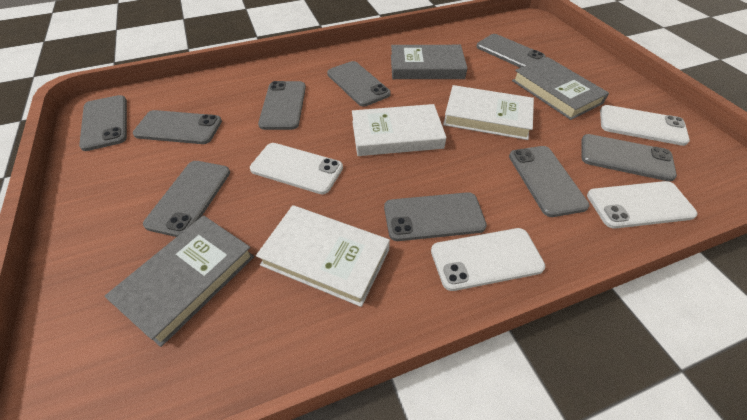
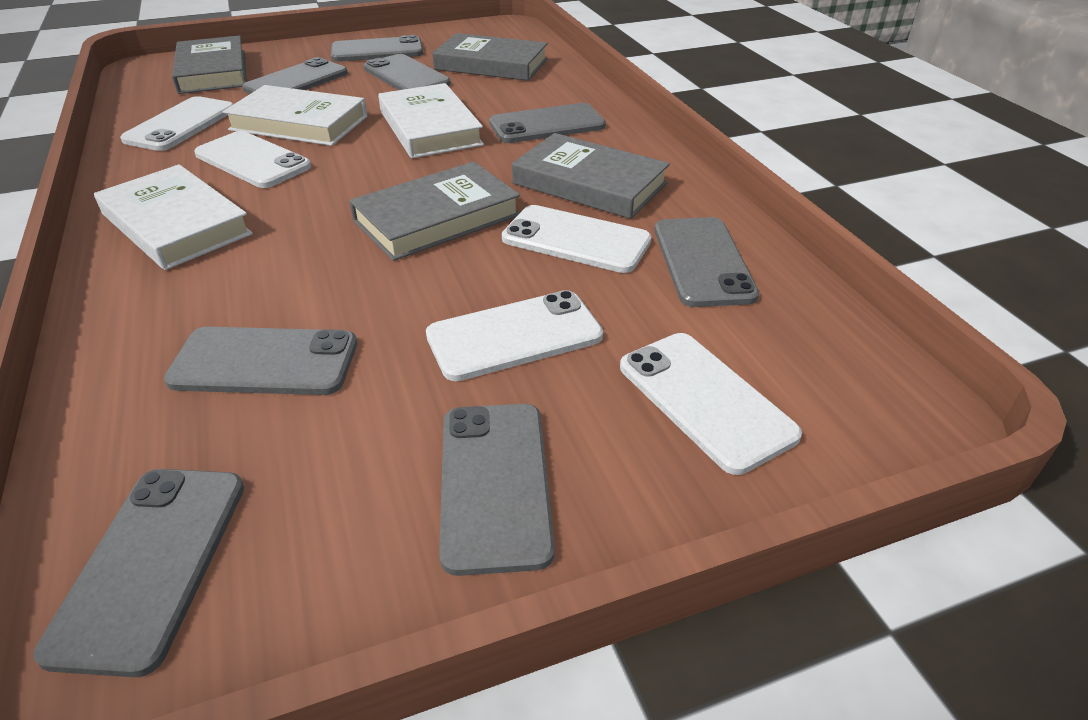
grey book: [105,215,255,347] [391,45,468,79] [512,57,609,120] = 3 -> [172,36,247,94] [349,162,520,261] [432,33,548,81] [512,133,670,219] = 4
grey phone: [79,95,127,151] [133,110,222,144] [143,161,230,237] [258,81,306,130] [327,61,391,107] [384,192,487,241] [476,34,546,68] [509,146,590,217] [581,134,677,181] = 9 -> [33,469,244,677] [164,327,357,395] [242,57,348,94] [331,35,423,62] [363,54,451,90] [439,404,555,576] [489,103,606,143] [655,217,759,307] = 8
white phone: [250,143,343,194] [431,228,545,291] [587,181,697,229] [600,105,690,146] = 4 -> [120,96,233,151] [194,131,311,188] [426,290,603,381] [502,205,652,273] [620,333,802,475] = 5

